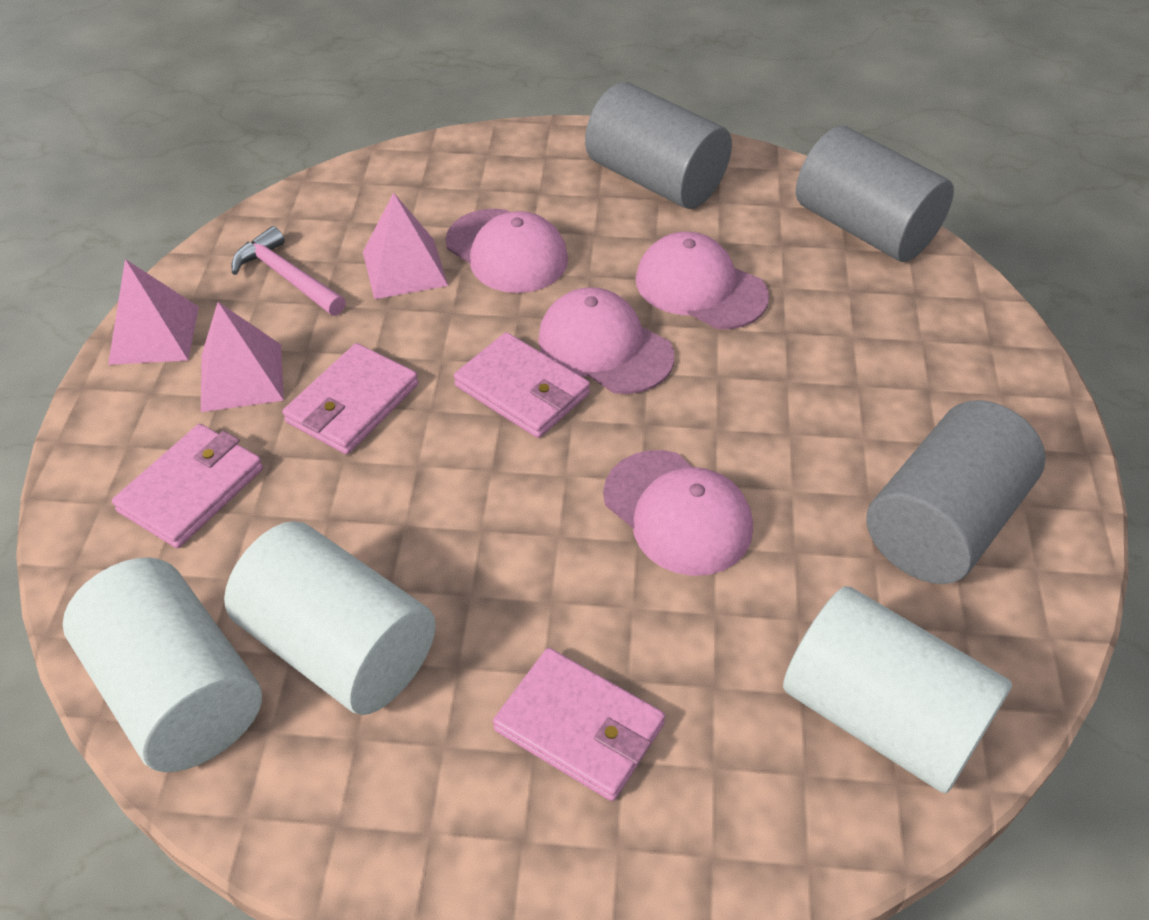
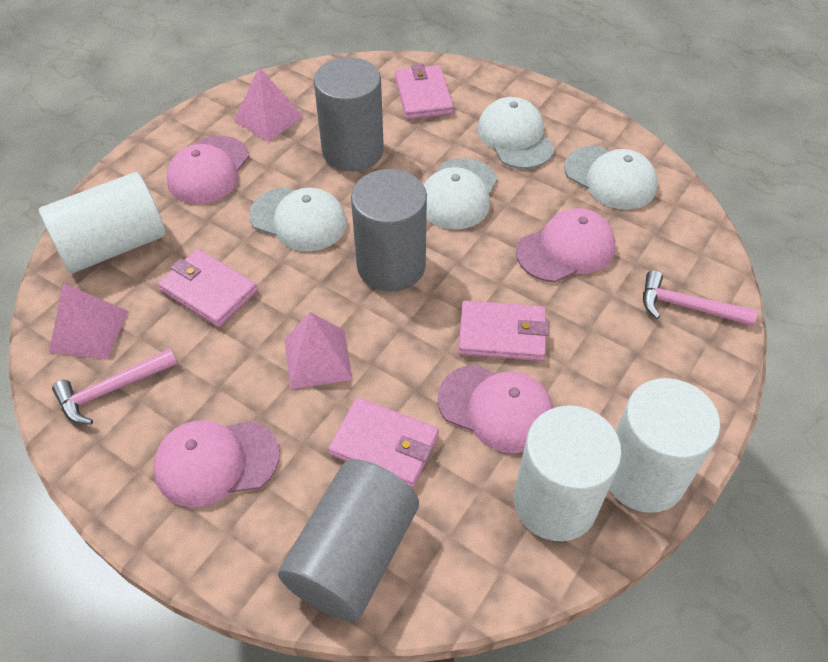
pink hammer: [232,226,346,316] = 1 -> [52,348,177,424] [643,270,758,326] = 2
white cap: none = 0 -> [249,187,347,251] [423,158,498,229] [477,97,555,169] [564,146,658,210] = 4

